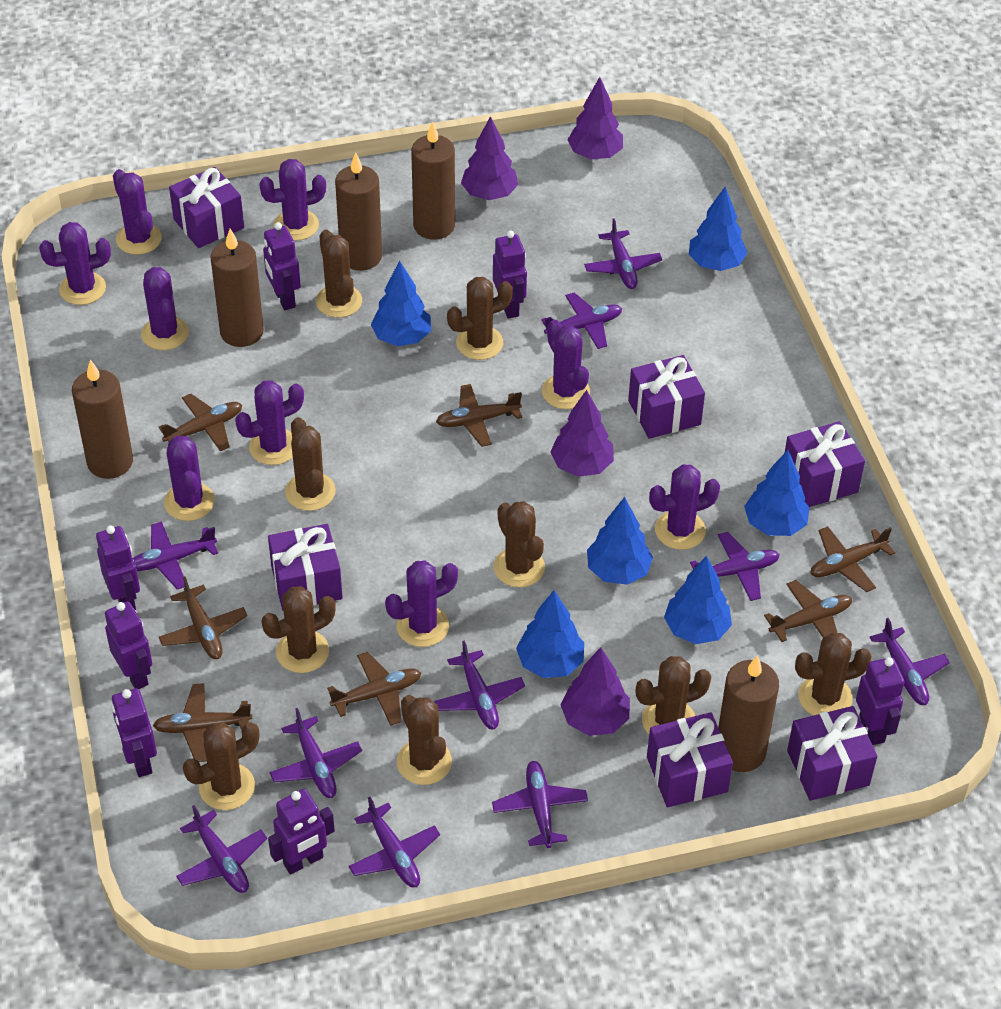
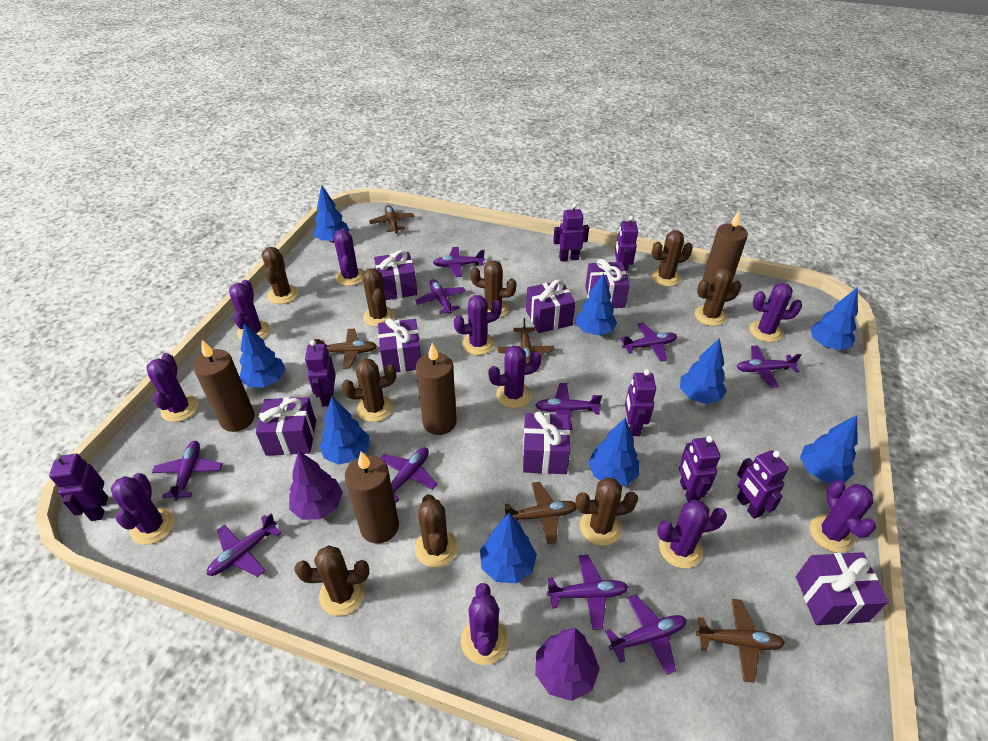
blue tree: [371,260,431,346] [516,590,584,678] [587,497,653,585] [664,556,732,644] [689,187,747,271] [744,450,810,536] = 6 -> [240,323,285,387] [314,185,350,243] [319,397,369,465] [480,513,537,583] [576,273,617,335] [588,418,639,486] [680,338,727,404] [800,415,857,483] [810,287,858,350] = 9
brown candle: [72,360,133,479] [210,229,264,347] [335,152,382,271] [411,121,455,240] [718,656,779,772] = 5 -> [193,340,255,432] [345,451,399,544] [416,343,457,435] [702,211,748,290] = 4
brown plane: [153,683,252,762] [159,394,242,451] [159,576,247,659] [327,652,421,726] [436,384,522,447] [764,580,852,642] [810,526,895,592] = 7 -> [314,329,377,369] [369,205,415,233] [498,318,555,364] [504,482,577,544] [696,599,785,683] = 5
purple cactus: [39,222,111,305] [113,169,162,255] [141,267,189,350] [164,436,215,521] [235,380,304,465] [259,159,326,241] [385,561,458,647] [542,320,590,409] [649,464,720,550] = 9 -> [111,473,175,545] [146,353,198,422] [229,280,270,340] [334,228,364,286] [454,295,502,355] [461,583,509,665] [488,345,541,408] [657,499,727,568] [749,283,802,342] [810,480,876,553] = 10
purple gift: [169,167,244,248] [268,524,343,610] [628,355,705,439] [647,712,733,807] [785,421,865,507] [787,706,877,801] = 6 -> [256,397,316,456] [374,250,417,300] [378,318,421,374] [523,411,570,474] [526,279,575,333] [585,259,630,308] [796,552,888,625] = 7
purple tree: [461,116,518,200] [550,390,614,477] [561,647,630,736] [568,77,623,159] = 4 -> [289,451,343,520] [535,628,600,701] = 2

